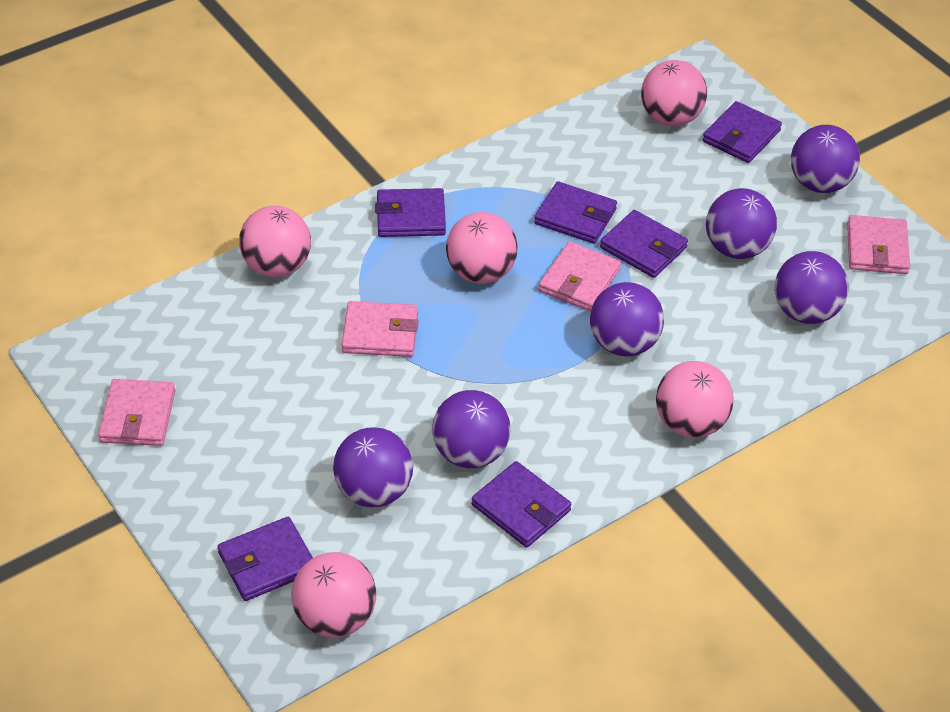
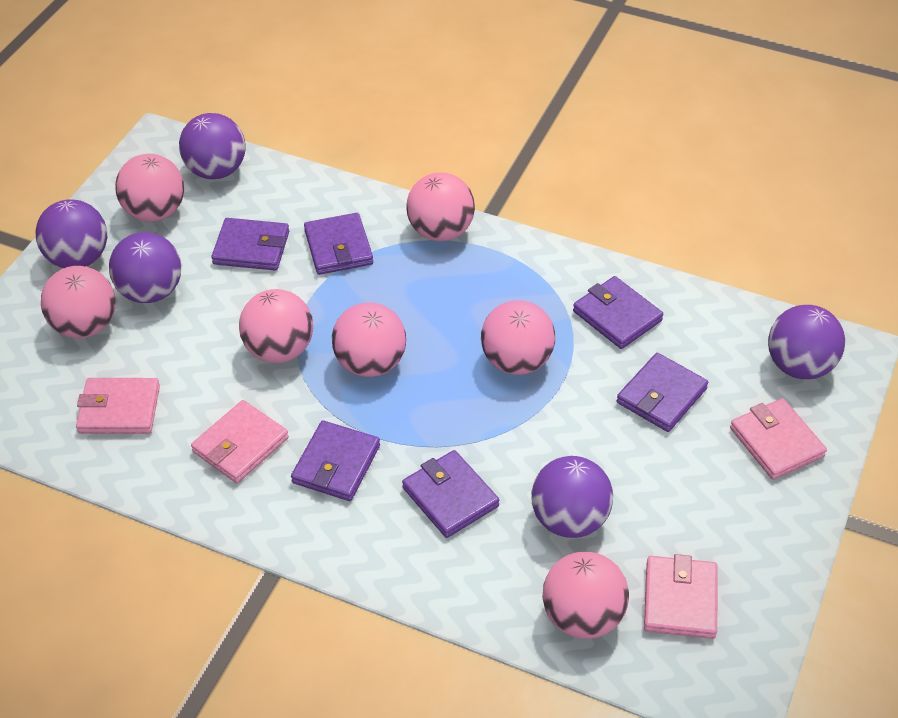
pink ball: [239,206,311,277] [291,552,376,638] [446,212,518,284] [641,60,707,126] [656,361,734,438] = 5 -> [41,266,116,338] [115,154,184,222] [239,289,313,363] [332,302,406,377] [406,173,475,241] [481,300,555,375] [543,552,629,639] = 7
purple ball: [333,427,413,507] [432,390,511,468] [590,282,664,356] [706,188,777,259] [775,251,848,324] [791,125,860,193] = 6 -> [35,200,107,268] [109,232,181,303] [179,113,246,179] [531,456,613,538] [768,305,845,379] = 5

